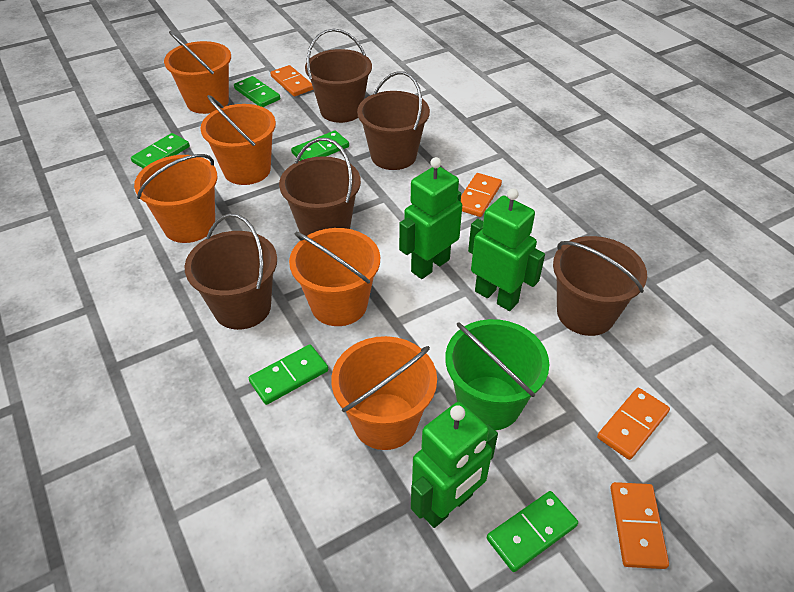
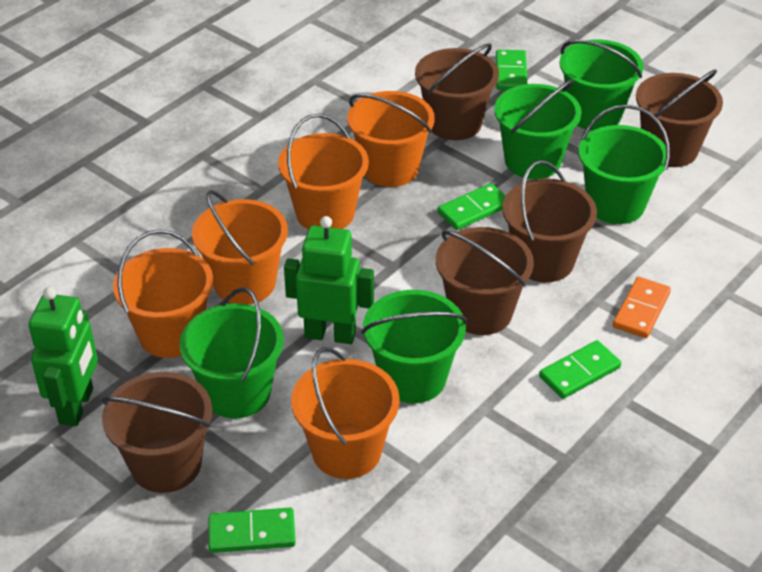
green bucket: [445,319,549,430] = 1 -> [179,288,284,418] [361,290,467,403] [494,79,582,179] [559,40,644,131] [578,105,670,224] = 5
green domino: [131,133,190,169] [234,76,280,107] [249,344,328,405] [291,130,349,161] [487,491,578,572] = 5 -> [208,508,296,553] [438,183,506,230] [496,50,527,90] [539,340,621,399] = 4
green robot: [399,157,462,279] [411,402,498,528] [468,188,545,311] = 3 -> [29,287,98,426] [284,216,374,344] = 2
orange domino: [270,65,313,96] [461,173,502,217] [597,388,670,460] [610,482,669,569] = 4 -> [613,277,671,338] = 1

